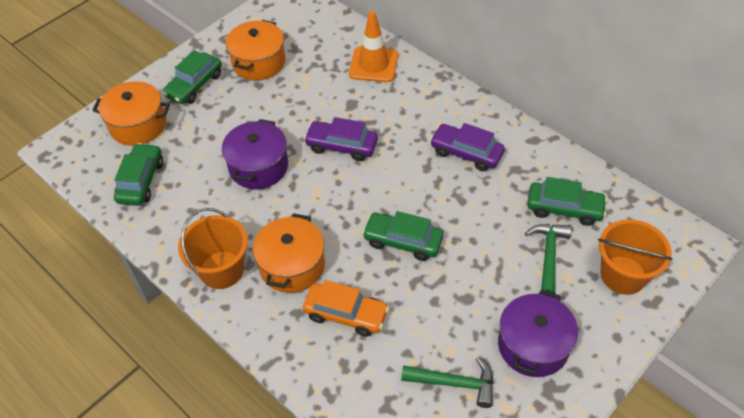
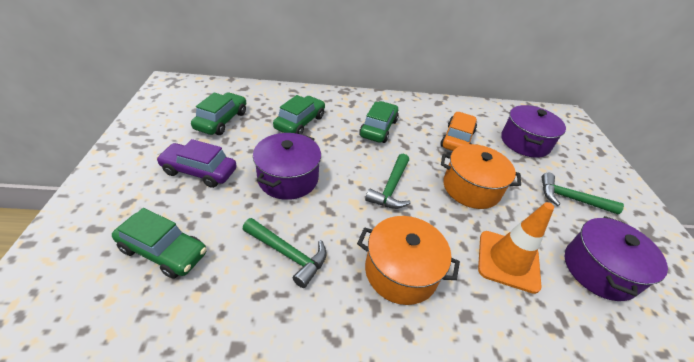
green hammer: [401,357,494,408] [525,224,572,295] = 2 -> [243,218,327,288] [365,154,411,209] [542,173,624,215] = 3
orange bucket: [178,208,248,289] [598,219,673,295] = 2 -> none = 0
orange pot: [92,81,170,146] [226,20,286,80] [253,213,325,293] = 3 -> [357,216,460,305] [441,144,521,209] = 2
purple car: [304,117,378,161] [430,123,505,171] = 2 -> [156,139,237,188] = 1
purple pot: [222,119,288,189] [498,289,578,377] = 2 -> [253,133,321,200] [501,105,566,158] [565,216,668,301] = 3

